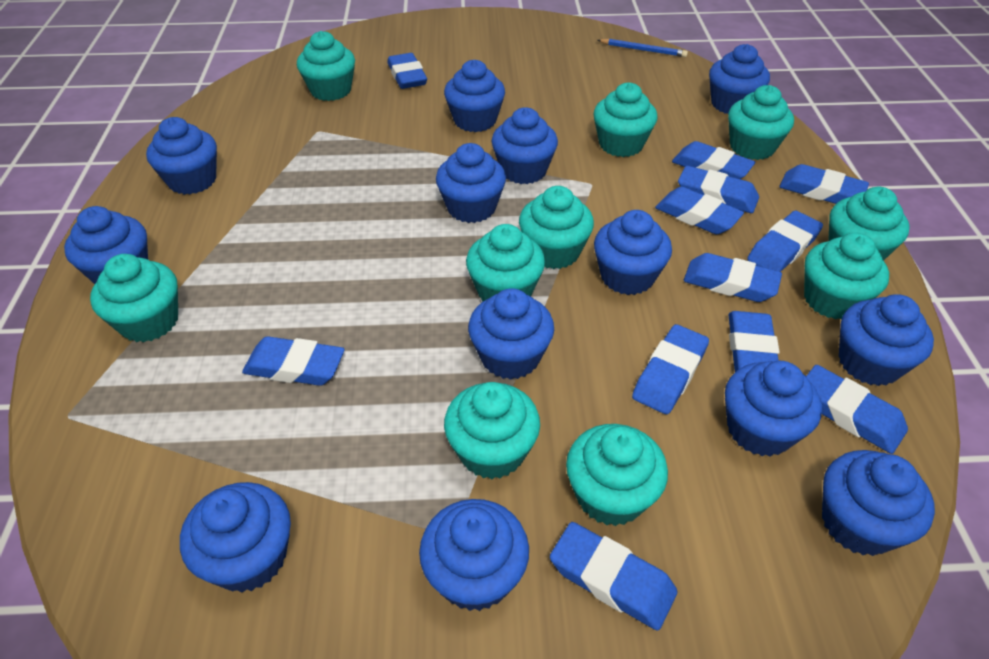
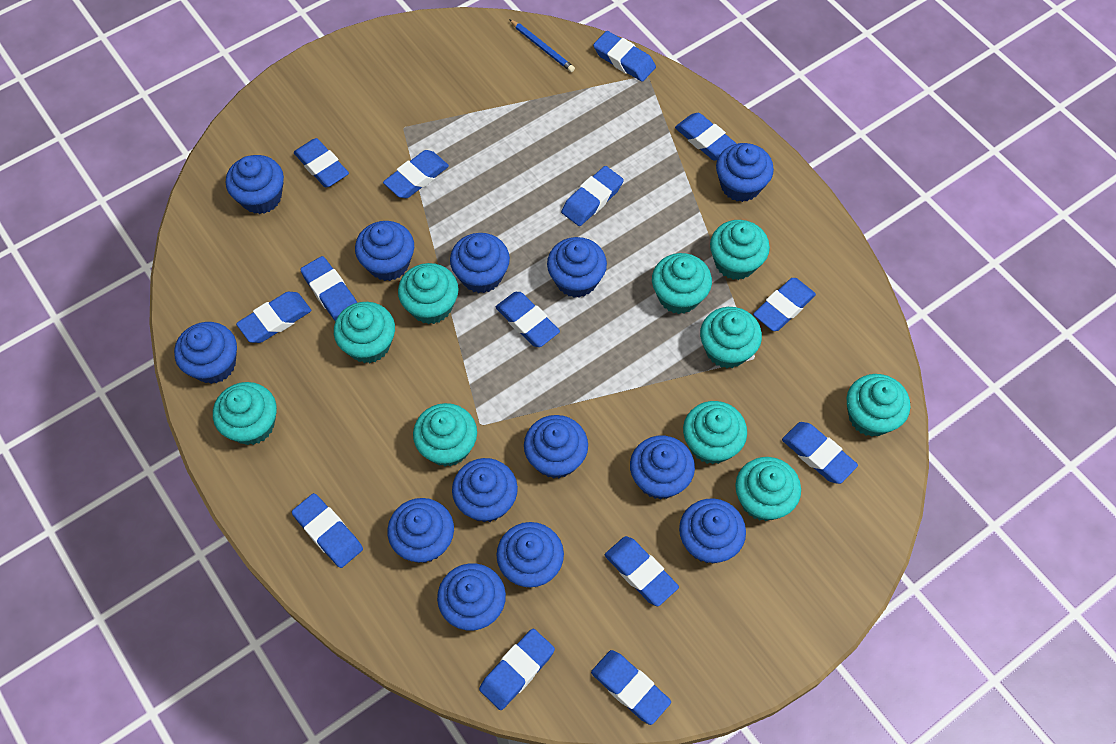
blue eraser: [242,336,345,386] [387,53,427,89] [550,522,677,631] [632,324,709,414] [655,187,744,234] [672,141,755,179] [678,166,759,213] [684,253,782,302] [729,311,780,372] [747,211,823,272] [780,164,869,204] [806,365,908,454] = 12 -> [236,292,311,343] [292,493,363,568] [294,138,349,188] [300,256,357,321] [383,150,449,198] [479,629,555,710] [495,292,560,347] [561,166,624,226] [591,650,671,725] [593,31,656,82] [605,536,679,606] [675,113,737,161] [753,278,816,331] [782,422,858,484] = 14

